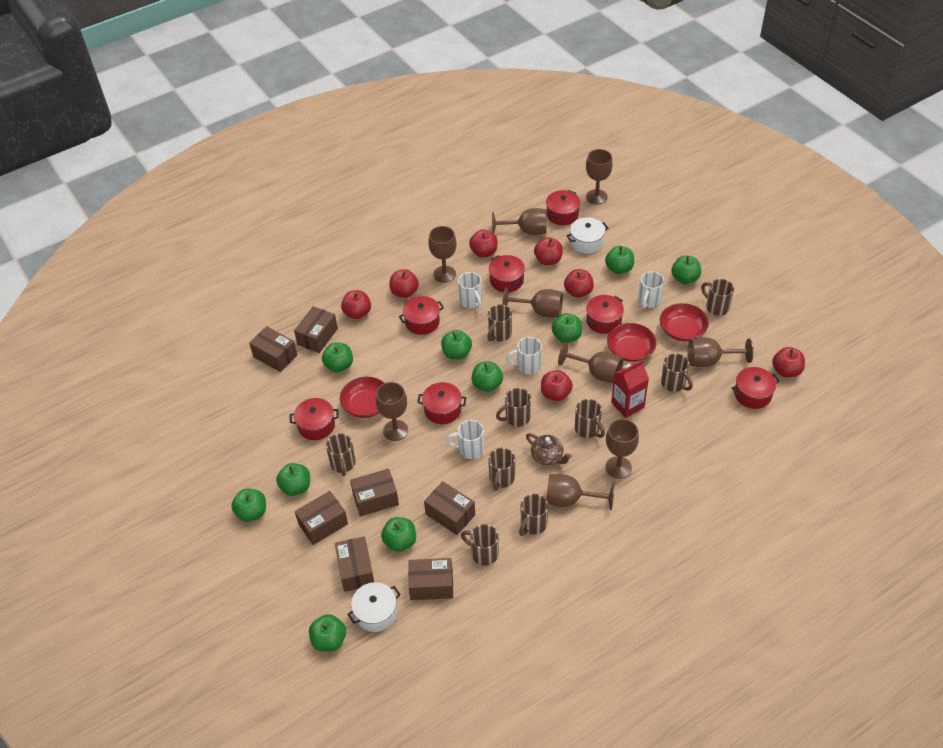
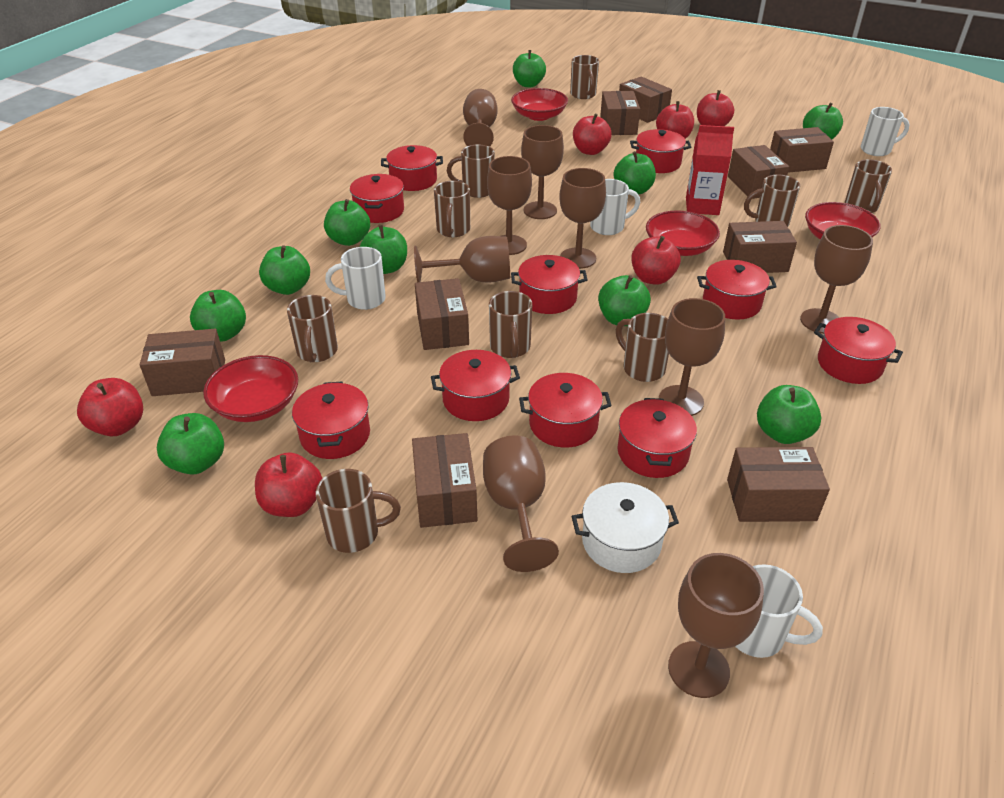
brown box: [249,326,297,372] [294,306,338,353] [295,491,348,545] [335,536,374,592] [350,469,399,516] [408,558,453,600] [424,481,475,535] = 7 -> [140,329,225,396] [412,433,477,528] [415,278,469,350] [600,91,640,135] [619,77,672,123] [723,221,797,273] [727,447,830,522] [728,145,789,199] [770,127,834,173] = 9
brown teapot: [526,433,572,466] = 1 -> none = 0
red apple: [341,290,371,319] [389,269,419,298] [469,230,498,258] [534,237,563,265] [541,370,573,401] [564,269,594,298] [772,347,805,378] = 7 -> [77,378,143,436] [255,452,322,517] [573,113,612,155] [631,236,681,285] [656,101,694,139] [697,90,734,126] = 6
red bowl: [340,377,384,418] [607,323,657,362] [660,303,709,341] = 3 -> [203,355,298,422] [511,88,568,121] [646,210,720,256] [805,202,881,239] = 4
red pot: [290,398,339,440] [399,296,444,335] [417,382,466,424] [489,255,525,292] [546,190,580,225] [586,295,624,334] [732,367,779,409] = 7 -> [292,381,370,459] [350,174,404,223] [381,145,443,191] [431,350,520,421] [511,255,587,314] [519,373,612,448] [617,398,697,478] [630,129,691,173] [697,260,777,320] [814,317,903,384] = 10
white pot: [347,582,401,632] [567,217,608,254] = 2 -> [572,482,679,573] = 1

